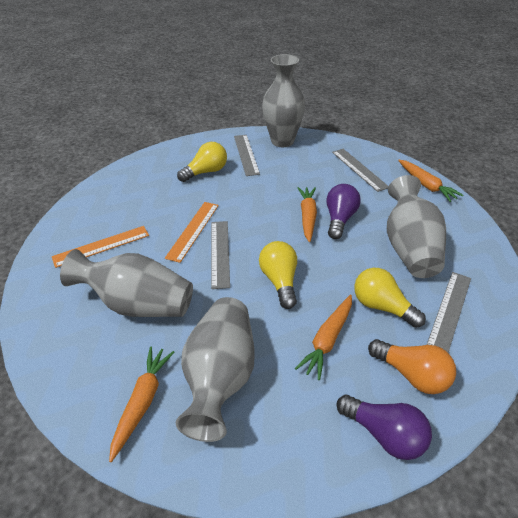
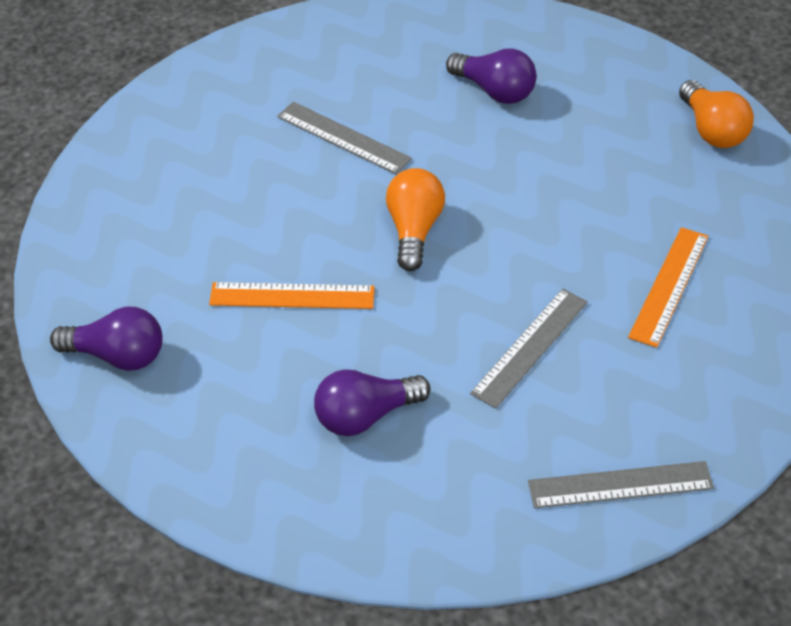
grey ruler: [211,221,230,289] [234,135,260,176] [332,149,389,192] [427,272,471,353] = 4 -> [277,102,412,175] [470,288,588,408] [528,461,714,508] = 3
grey vase: [60,249,193,317] [176,297,255,442] [262,54,305,147] [387,175,446,278] = 4 -> none = 0
orange carrot: [109,347,174,462] [295,295,352,380] [297,187,317,242] [398,160,463,202] = 4 -> none = 0
orange light bulb: [368,339,456,394] = 1 -> [386,168,445,271] [679,80,754,148] = 2
purple light bulb: [326,184,361,239] [337,395,432,460] = 2 -> [50,307,163,371] [314,369,431,436] [446,48,537,104] = 3
yellow light bulb: [177,142,227,182] [259,241,297,309] [354,268,426,328] = 3 -> none = 0

